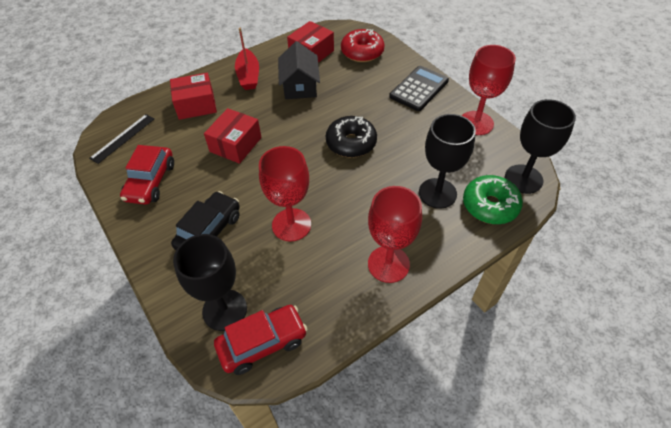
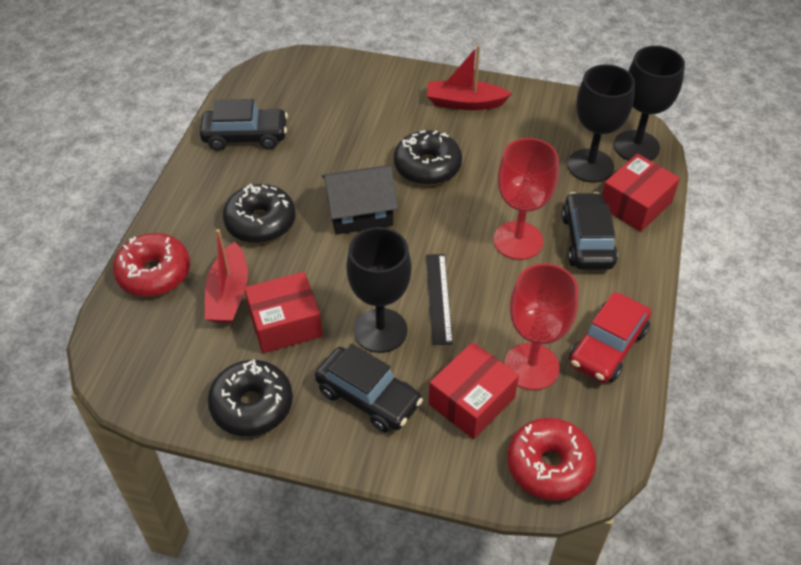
black calculator: [389,66,449,111] = 1 -> none = 0
black car: [171,191,240,250] = 1 -> [200,99,288,151] [315,344,423,433] [561,192,618,270] = 3
black donut: [326,116,377,158] = 1 -> [208,359,293,436] [223,184,296,243] [394,130,462,185] = 3
green donut: [463,175,523,224] = 1 -> none = 0
red boat: [235,28,259,90] = 1 -> [205,229,248,323] [427,45,512,110] = 2
red car: [120,145,174,205] [214,305,307,375] = 2 -> [569,292,651,383] = 1
red donut: [341,29,385,62] = 1 -> [113,233,190,297] [507,418,596,501] = 2
red goblet: [259,146,311,242] [368,186,422,283] [462,45,516,135] = 3 -> [493,138,559,260] [504,263,578,390] = 2

